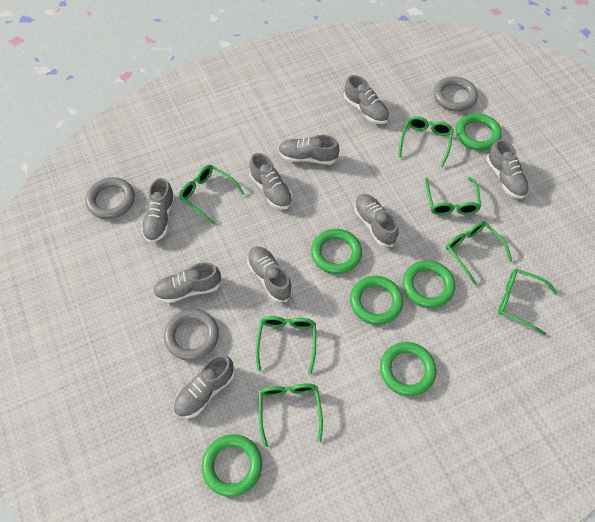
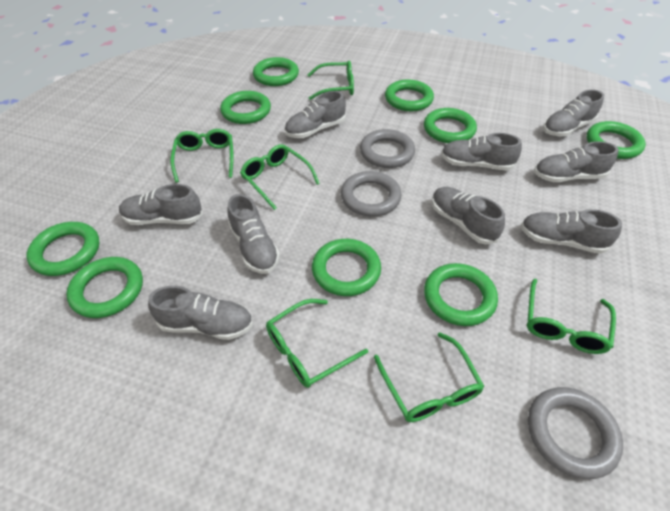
green glasses: [179,165,244,225] [256,316,316,374] [259,383,323,447] [398,116,454,168] [425,177,481,215] [446,221,512,285] [498,269,558,335] = 7 -> [170,129,234,183] [240,144,320,210] [266,299,368,388] [307,61,354,100] [374,332,484,422] [527,279,616,354] = 6
green ring: [202,434,262,497] [311,229,362,274] [350,276,403,325] [380,342,436,396] [403,260,455,308] [456,113,502,151] = 6 -> [26,222,100,276] [66,257,143,318] [220,91,271,124] [253,57,299,86] [312,239,381,296] [385,79,434,111] [424,108,477,143] [424,263,498,326] [587,121,646,159] = 9

